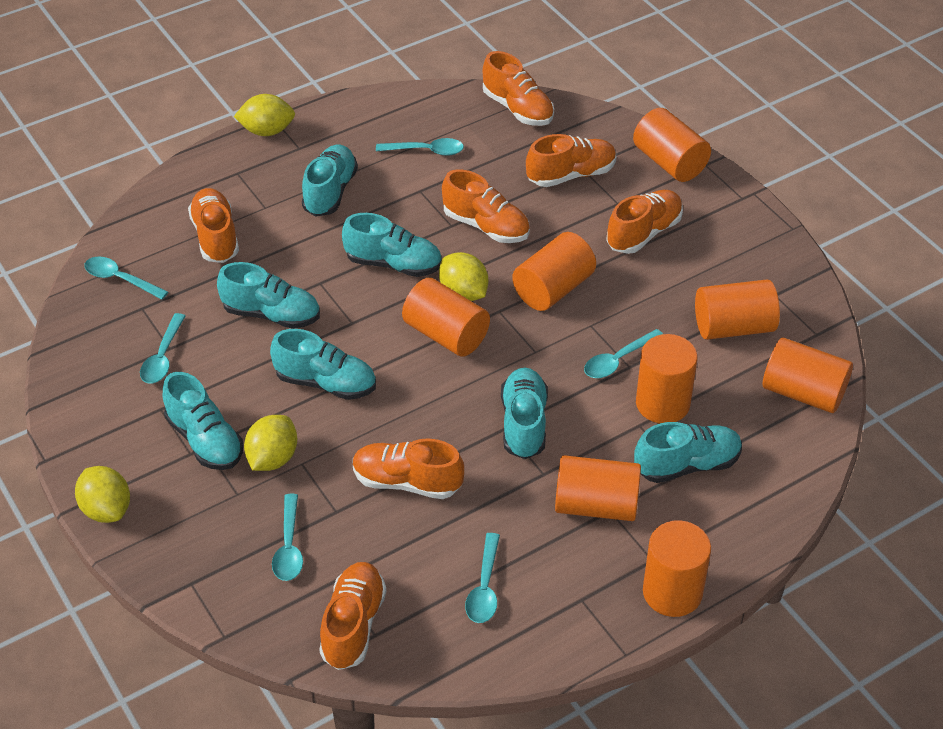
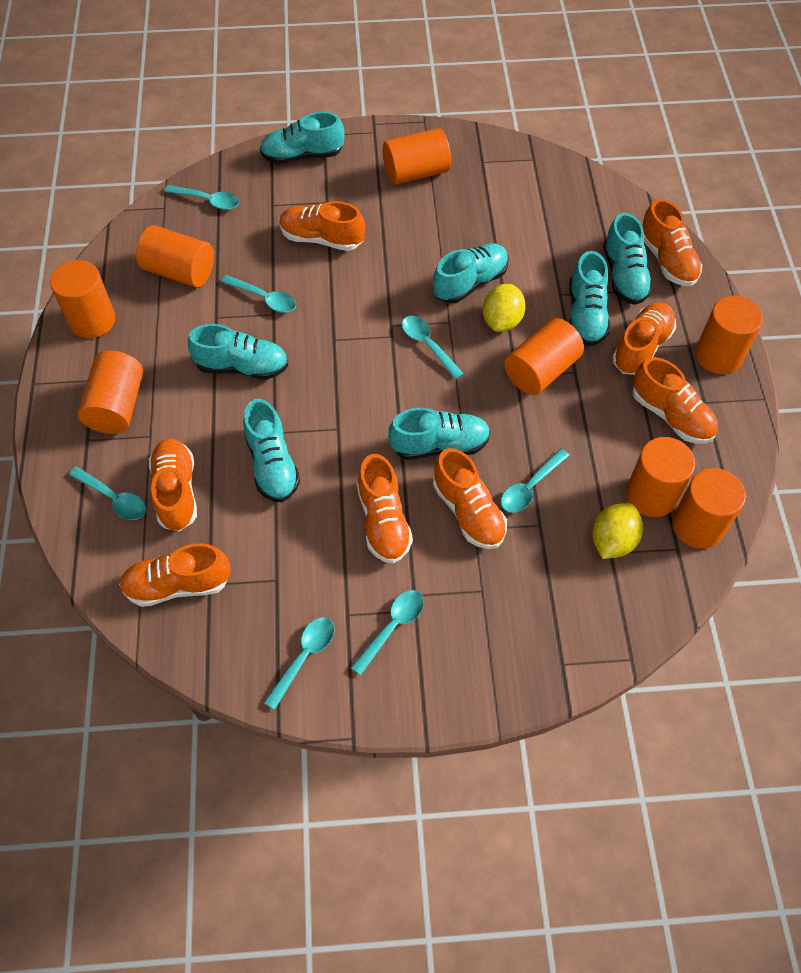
orange shoe: [188,188,239,263] [319,562,387,670] [353,438,464,499] [442,169,530,243] [483,51,554,126] [526,134,616,187] [606,190,683,254] = 7 -> [119,543,231,607] [149,439,197,531] [279,201,365,251] [357,454,413,563] [433,448,507,549] [612,302,676,375] [633,357,718,444] [642,199,702,286] = 8
turquoise spoon: [84,257,168,300] [140,313,185,383] [272,494,303,581] [376,138,464,156] [465,533,500,623] [584,329,663,378] = 6 -> [69,466,146,520] [164,185,239,210] [221,275,296,312] [264,617,334,710] [351,590,424,675] [402,316,464,380] [501,449,570,513] = 7
yellow lemon: [75,466,130,523] [234,94,295,136] [244,415,297,471] [439,252,488,301] = 4 -> [483,284,526,332] [592,503,643,559] = 2

